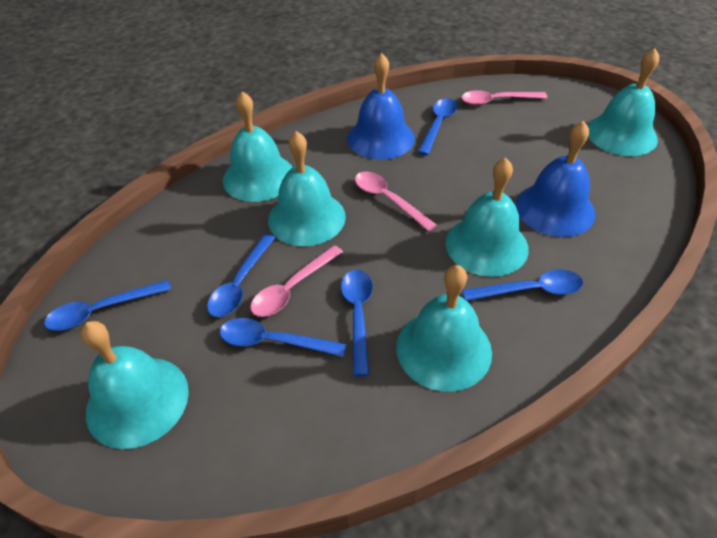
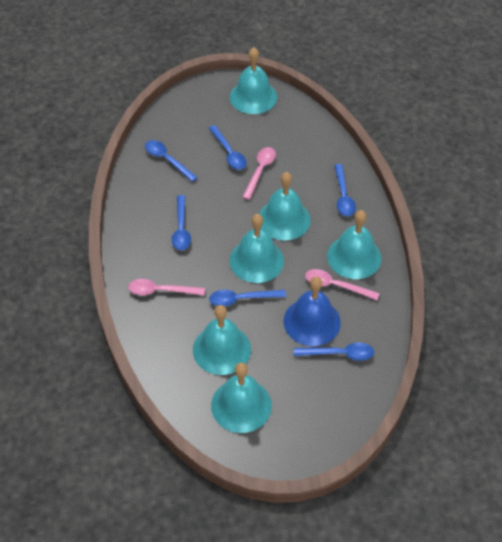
blue bell: [347,53,415,160] [516,121,595,237] = 2 -> [284,277,341,346] = 1

